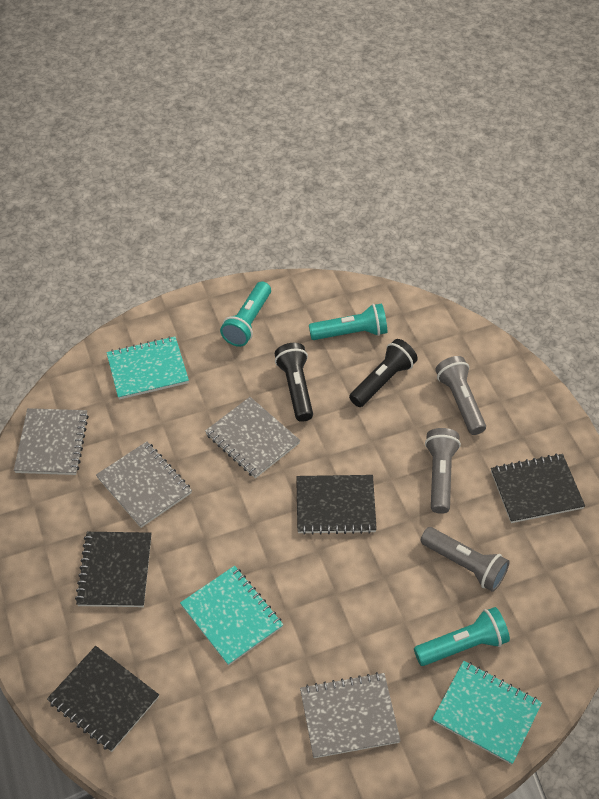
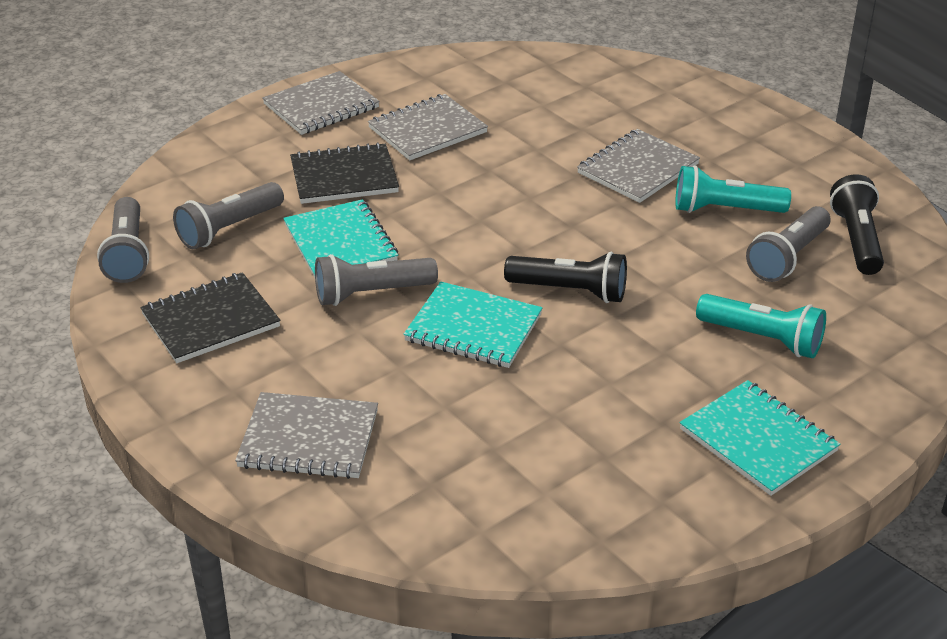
black notebook: [47,646,159,752] [75,532,152,607] [296,475,377,535] [491,453,585,523] = 4 -> [140,272,281,363] [290,142,399,204] = 2
grey flashlight: [420,527,510,592] [425,428,461,514] [435,356,486,435] = 3 -> [97,197,149,283] [173,182,284,249] [315,254,438,306] [746,206,830,282] = 4
turquoise flashlight: [220,282,271,347] [309,303,387,340] [414,607,510,666] = 3 -> [675,165,791,213] [696,294,826,358] = 2

